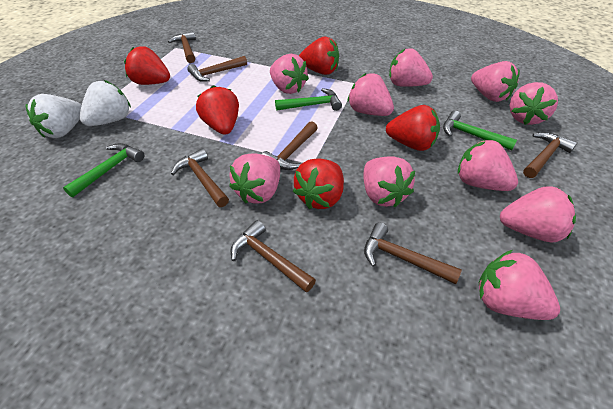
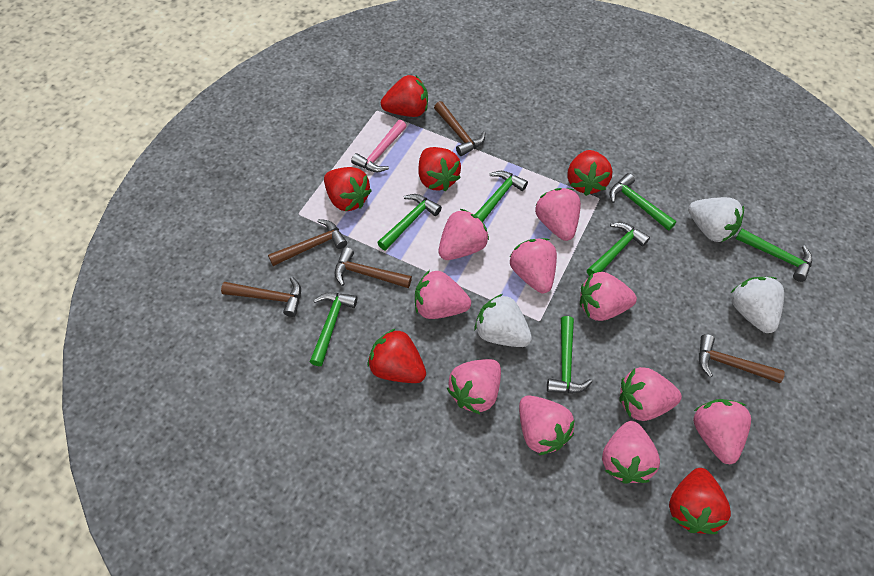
brown hammer: [168,31,196,63] [171,149,229,207] [187,56,247,82] [230,220,316,293] [262,121,318,170] [364,222,462,284] [523,132,577,178] = 7 -> [221,277,301,317] [268,219,347,266] [335,247,412,288] [434,101,485,156] [699,334,785,383] = 5
green hammer: [63,143,144,197] [275,88,342,111] [443,111,517,151] = 3 -> [310,292,357,366] [377,194,442,251] [475,171,528,222] [547,316,592,393] [587,222,650,276] [610,173,676,231] [736,229,812,282] = 7
pink hammer: none = 0 -> [351,120,407,172] = 1
red strawberry: [124,46,170,85] [196,85,239,135] [293,158,344,209] [299,36,339,75] [386,105,440,151] = 5 -> [324,167,372,211] [368,328,426,383] [381,75,428,117] [418,147,461,191] [568,150,612,196] [669,468,731,534] = 6
white strawberry: [26,94,82,138] [80,80,131,126] = 2 -> [475,294,532,347] [688,197,744,242] [731,277,784,333] = 3

